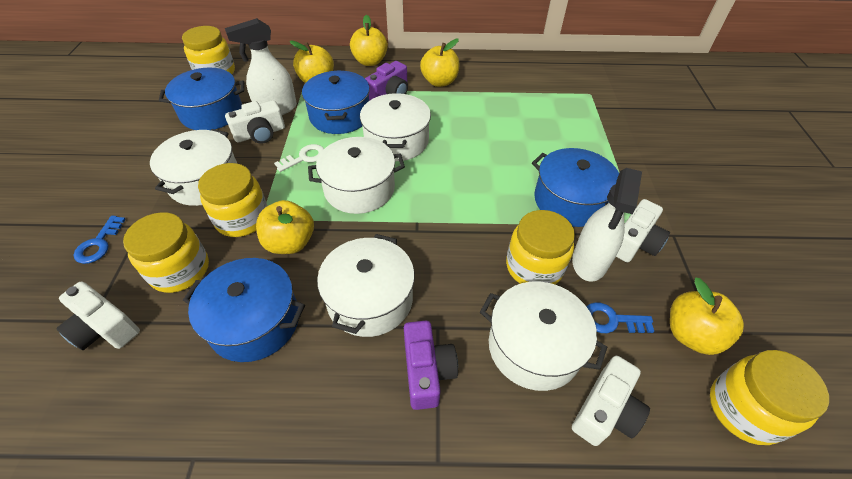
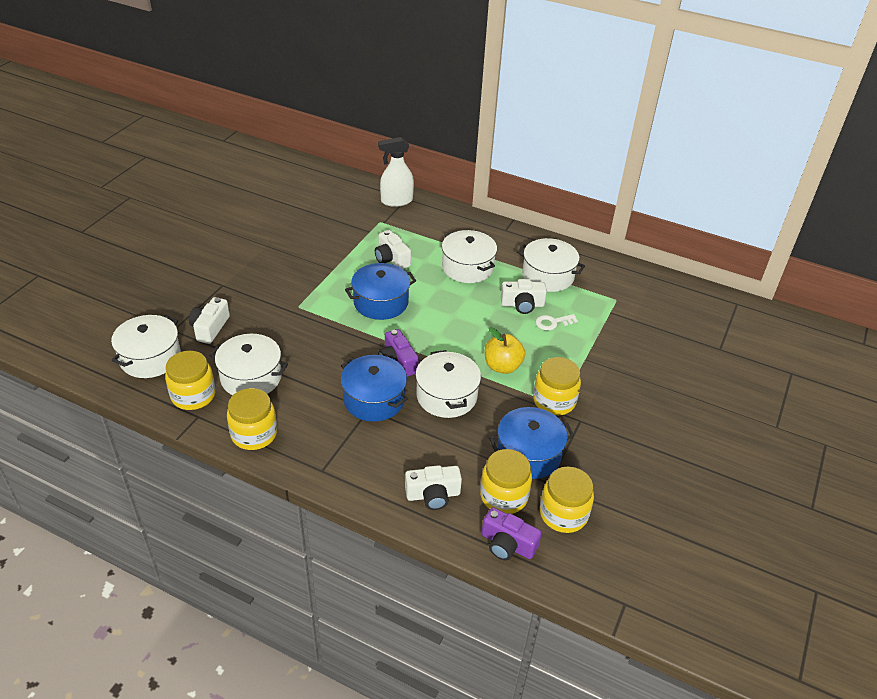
blue key: [74,216,126,264] [586,302,654,333] = 2 -> none = 0
blue pot: [159,68,244,130] [183,258,305,362] [302,71,370,134] [532,148,619,227] = 4 -> [341,355,408,422] [345,263,416,320] [489,407,574,479] = 3
white spray bottle: [225,18,297,115] [572,168,642,282] = 2 -> [378,137,414,207] = 1
yellow apple: [256,200,314,254] [290,40,334,83] [350,15,388,66] [420,39,460,87] [670,278,744,355] = 5 -> [484,327,525,374] = 1

